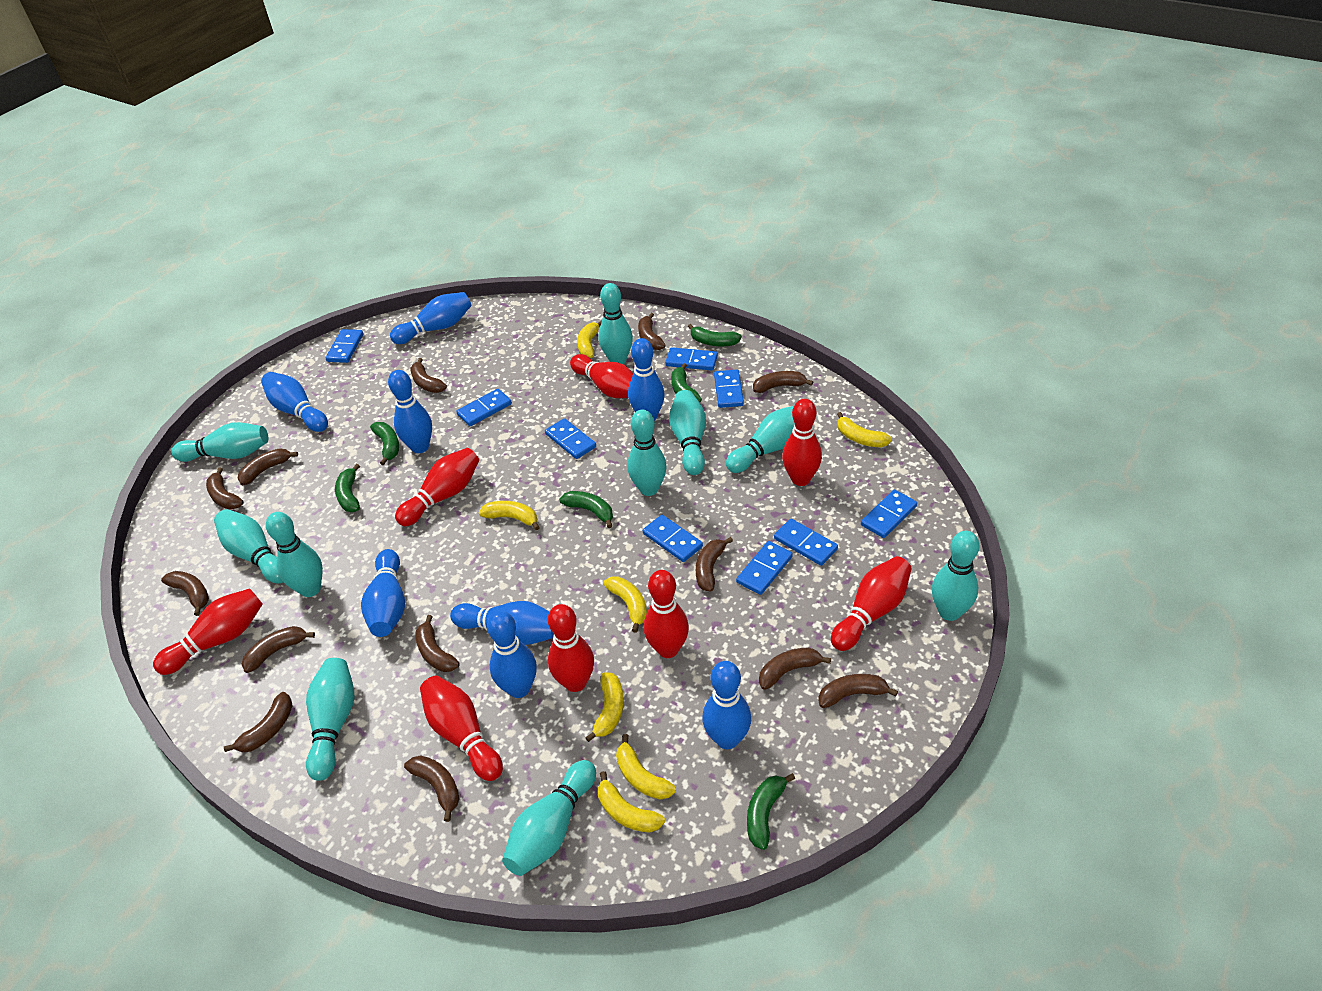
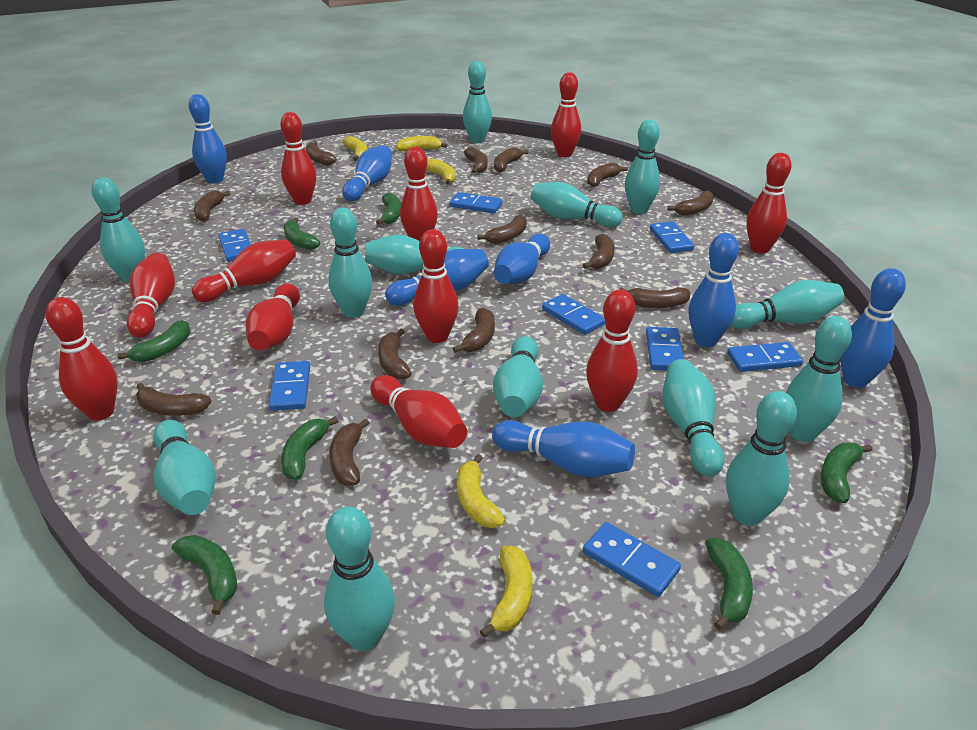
blue bowling pin: [261,372,328,432] [361,549,405,637] [388,370,432,453] [390,292,472,344] [450,601,554,645] [487,611,537,698] [628,338,665,421] [702,661,751,749] = 8 -> [188,94,227,183] [342,145,392,201] [385,249,489,306] [492,420,635,477] [494,234,550,284] [688,233,739,347] [840,268,906,388] = 7
blue domino: [326,329,363,363] [456,389,512,426] [545,418,596,459] [643,515,703,562] [665,347,718,371] [714,370,744,408] [736,541,793,595] [774,519,838,566] [861,490,917,538] = 9 -> [219,229,251,262] [269,361,310,411] [449,192,503,213] [542,294,605,335] [583,522,681,597] [646,327,684,371] [650,222,694,253] [727,342,803,372] = 8
green banana: [335,464,360,512] [370,422,399,465] [559,491,613,528] [671,363,702,402] [688,324,742,346] [747,773,795,850] = 6 -> [117,320,190,362] [172,535,237,615] [281,416,339,480] [284,218,320,250] [376,193,401,225] [705,538,753,630] [821,443,872,503] = 7
red bowling pin: [153,588,263,675] [395,448,479,526] [420,675,503,781] [548,604,594,692] [570,354,633,398] [644,570,689,658] [782,399,822,486] [831,556,912,651] = 8 -> [46,297,117,421] [127,253,175,338] [192,240,296,302] [246,283,300,351] [281,112,316,205] [370,375,467,448] [400,147,438,241] [413,229,459,343] [551,73,581,157] [586,289,638,412] [747,153,792,253] = 11
turquoise bowling pin: [171,422,268,462] [214,509,283,583] [266,512,323,597] [306,658,355,781] [502,760,596,876] [598,283,633,364] [627,410,667,496] [669,390,706,475] [726,406,795,473] [932,531,979,621] = 10 -> [92,177,145,282] [153,420,216,515] [324,506,395,651] [329,208,372,318] [365,234,463,274] [463,61,492,143] [493,336,543,417] [531,182,623,227] [625,120,660,214] [662,359,724,477] [726,391,797,526] [731,280,844,329] [786,316,852,442] = 13
yellow banana: [479,501,540,530] [577,321,602,358] [585,672,624,742] [598,771,665,833] [603,576,647,633] [616,734,676,800] [837,412,892,447] = 7 -> [343,136,367,161] [396,136,447,152] [426,159,456,185] [457,454,505,528] [480,545,533,638] = 5

